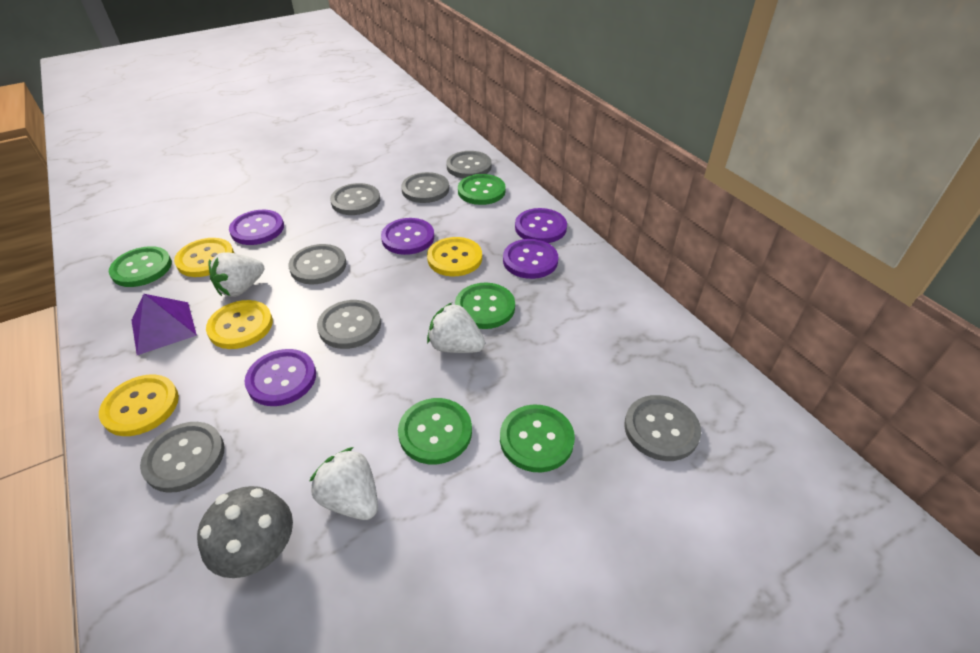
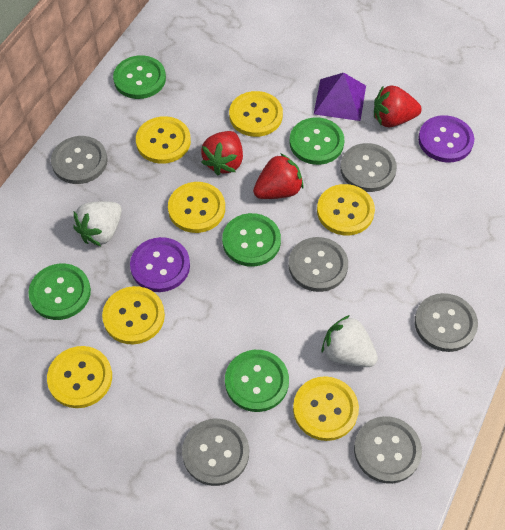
grey button: [140,422,225,493] [288,244,347,284] [317,300,381,349] [330,183,380,215] [401,172,449,203] [446,151,492,178] [624,395,701,461] = 7 -> [51,136,108,184] [182,419,249,486] [289,237,348,292] [340,143,397,192] [354,416,422,484] [415,293,478,352] = 6
grey mushroom: [197,486,293,578] = 1 -> none = 0
purple button: [229,210,284,245] [244,349,316,406] [381,218,434,255] [503,239,558,279] [515,208,567,243] = 5 -> [130,237,190,292] [418,115,474,163] = 2
red strawberry: none = 0 -> [201,131,243,175] [253,153,304,199] [374,85,422,127] = 3
white strawberry: [209,252,264,297] [309,447,378,520] [427,303,485,353] = 3 -> [73,201,122,246] [322,315,378,367] = 2
yellow button: [99,374,179,436] [174,238,234,277] [206,300,273,349] [427,237,482,276] = 4 -> [47,346,112,408] [102,286,165,344] [136,116,191,164] [168,182,225,233] [229,91,283,137] [293,376,359,441] [317,184,375,235] = 7

